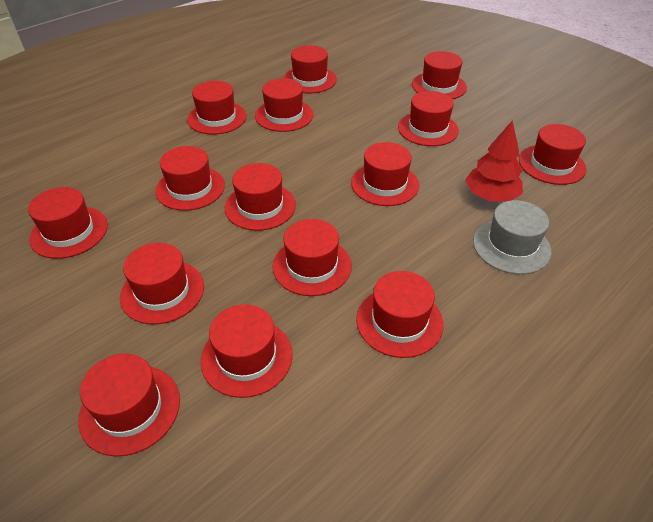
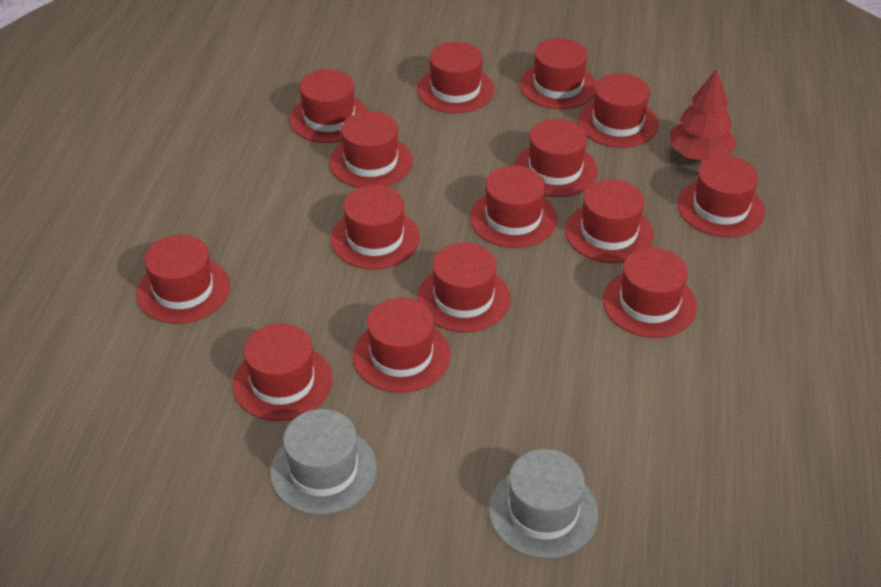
grey hat: [473,200,552,274] = 1 -> [270,409,377,515] [489,449,598,559] = 2

